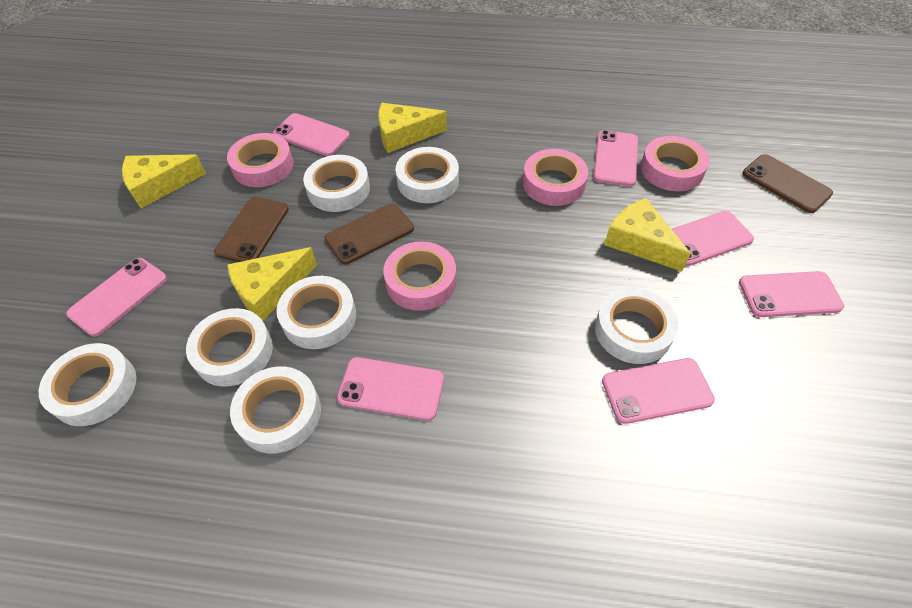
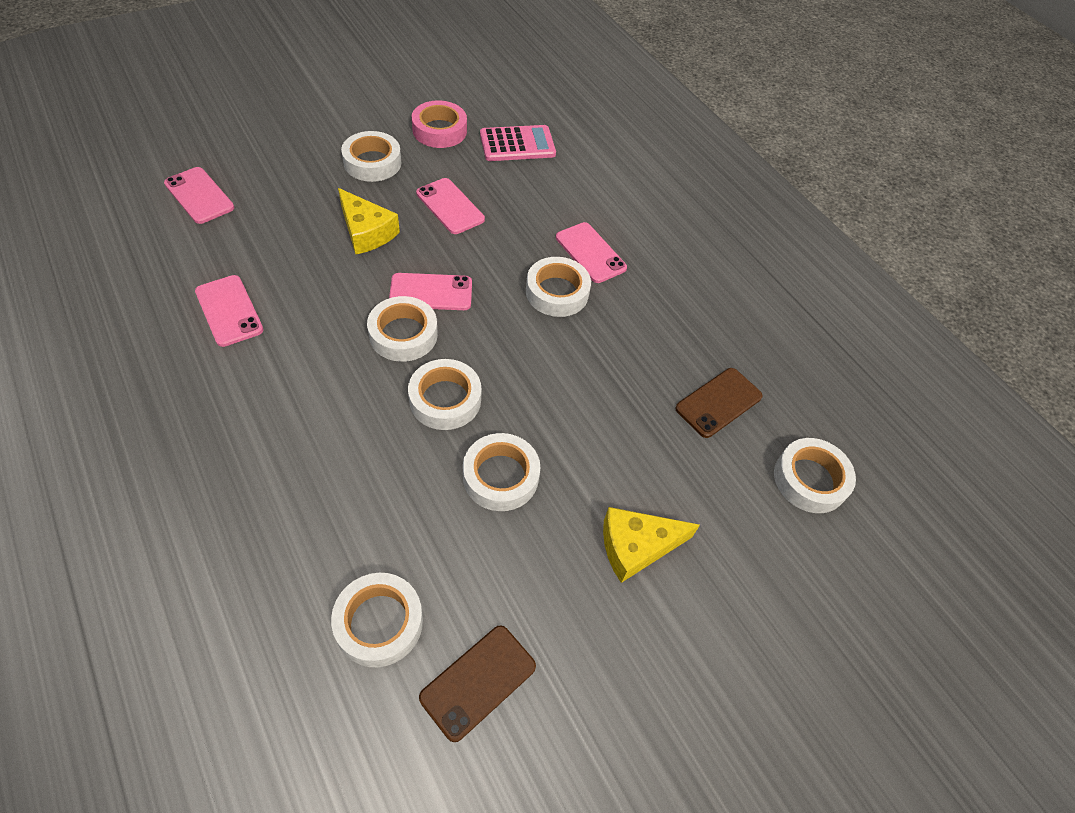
brown phone: [214,197,289,262] [325,204,414,264] [743,154,833,213] = 3 -> [419,625,536,742] [675,368,763,438] = 2
pink calculator: none = 0 -> [480,125,556,161] = 1
pink phone: [66,258,167,336] [273,113,350,156] [337,357,444,421] [593,130,638,186] [602,358,715,424] [672,211,754,266] [739,271,844,317] = 7 -> [164,167,234,224] [195,275,263,347] [389,273,472,310] [416,178,485,234] [556,222,627,283] = 5
pink tape: [227,133,294,187] [383,242,456,311] [523,149,588,206] [641,136,710,191] = 4 -> [412,101,467,148] = 1
yellow cheese: [122,155,206,208] [227,247,317,321] [378,103,447,153] [604,198,691,271] = 4 -> [338,188,400,255] [603,507,700,583] = 2

